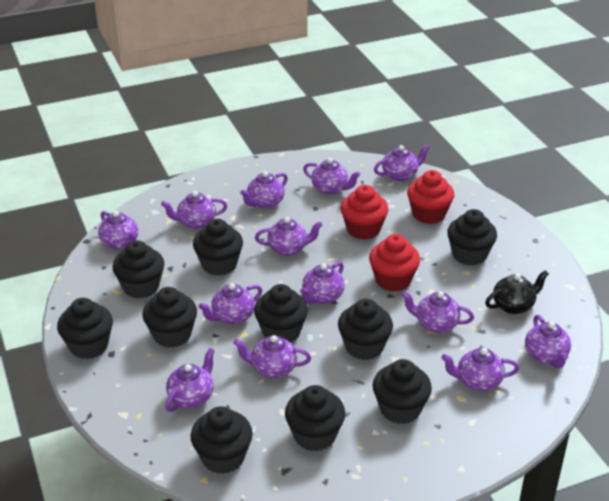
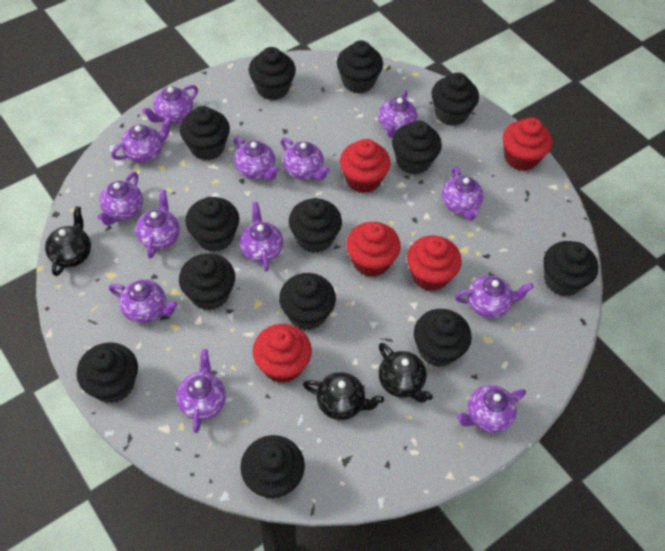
black cupcake: [57,298,113,359] [113,240,164,298] [142,287,197,348] [190,406,253,474] [193,219,243,276] [254,284,308,342] [285,385,346,452] [338,299,393,360] [373,359,432,424] [447,209,497,266] = 10 -> [77,342,138,403] [179,253,235,310] [180,106,230,160] [185,197,239,252] [240,435,305,499] [249,47,296,100] [279,273,336,330] [289,198,342,253] [337,40,383,93] [392,121,442,175] [414,309,472,367] [431,73,479,126] [543,241,599,296] = 13
black teapot: [485,270,549,314] = 1 -> [45,206,91,276] [303,372,384,420] [378,343,433,403] = 3
red cupcake: [341,185,389,240] [369,234,420,292] [407,170,454,224] = 3 -> [253,324,312,383] [340,139,391,193] [346,222,401,277] [407,236,462,291] [503,117,552,171] = 5

